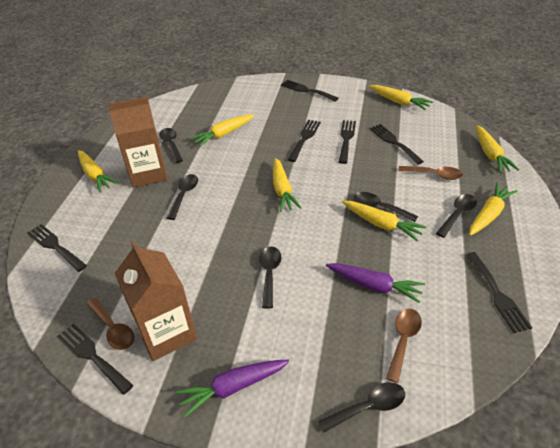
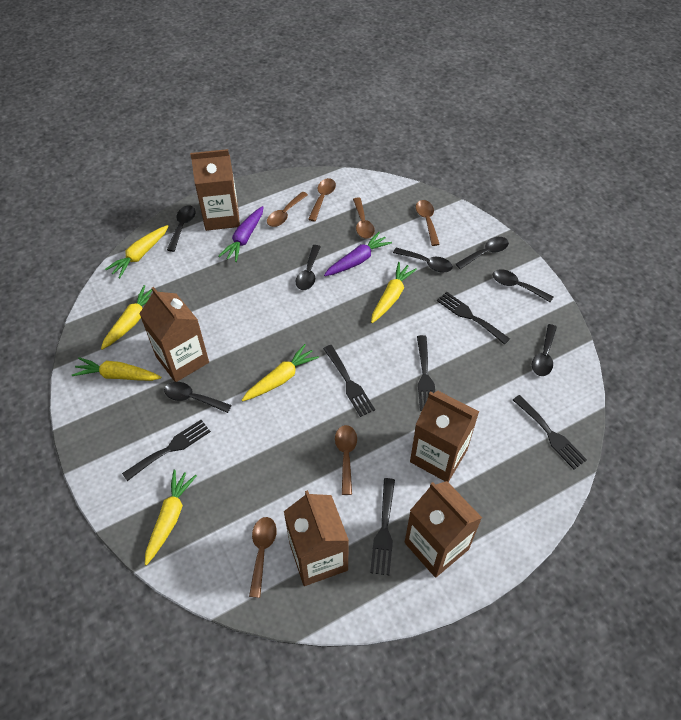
black fork: [27,224,87,272] [57,324,134,395] [281,80,339,102] [288,120,321,162] [339,120,356,164] [370,124,424,165] [466,252,532,333] = 7 -> [122,420,211,481] [323,345,375,417] [370,478,395,575] [417,335,435,411] [437,292,510,344] [513,395,587,469] = 6
black spoon: [159,128,183,163] [167,174,198,220] [259,247,281,309] [318,382,405,433] [354,192,418,222] [436,194,477,238] = 6 -> [164,382,232,413] [167,206,196,252] [296,245,321,290] [393,248,453,273] [456,237,509,269] [493,269,553,302] [532,324,557,376] = 7
brown carton: [108,97,168,188] [115,241,197,361] = 2 -> [139,287,209,382] [190,149,240,231] [284,490,349,586] [405,481,482,578] [410,391,479,482] = 5
brown spoon: [87,298,135,350] [386,308,422,383] [398,166,463,180] = 3 -> [249,517,277,598] [267,192,308,227] [308,178,336,221] [335,425,357,495] [353,198,375,239] [416,200,440,246] = 6
yellow carrot: [78,150,118,192] [190,115,254,147] [273,158,301,212] [342,201,427,242] [369,85,433,110] [469,183,518,236] [476,125,519,173] = 7 -> [72,357,161,381] [101,285,152,350] [105,225,169,278] [145,469,197,565] [242,344,319,401] [371,262,417,323] = 6

